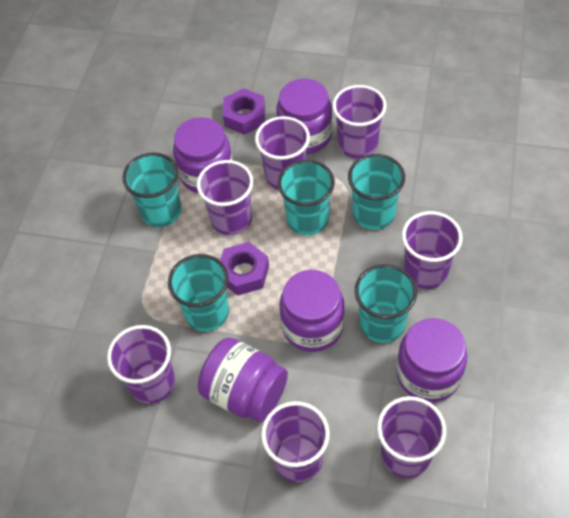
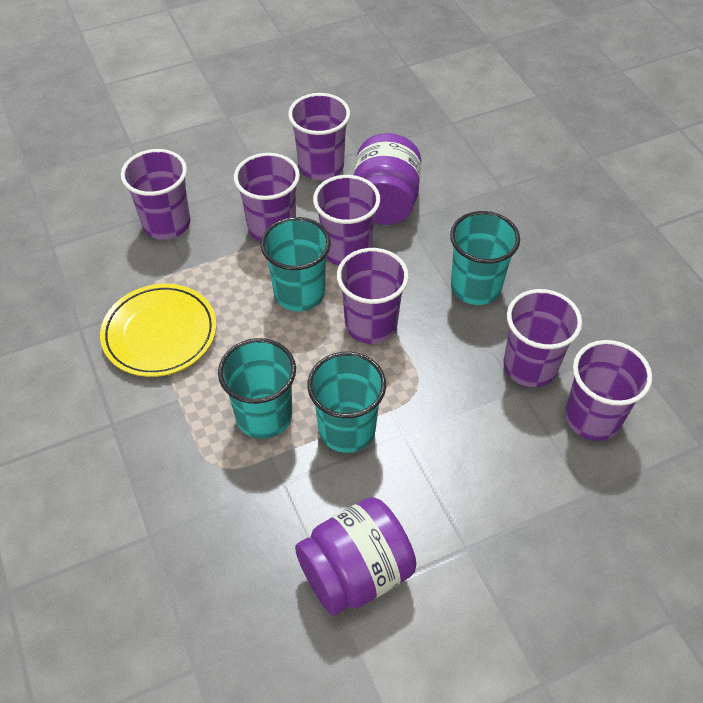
purple jar: [173,117,233,193] [198,337,288,422] [276,79,332,154] [279,270,345,352] [396,318,468,403] = 5 -> [295,497,416,616] [353,133,421,225] = 2
purple nut: [220,242,269,296] [223,88,265,135] = 2 -> none = 0
turquoise cup: [122,153,182,227] [168,254,229,332] [278,160,335,235] [348,154,405,230] [354,264,417,343] = 5 -> [218,338,296,439] [261,217,331,311] [307,352,386,453] [450,211,520,305] = 4
yellow plate: none = 0 -> [100,284,216,377] = 1

